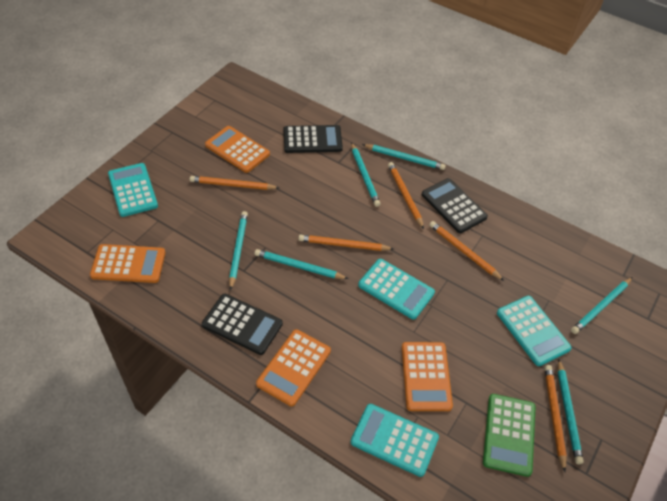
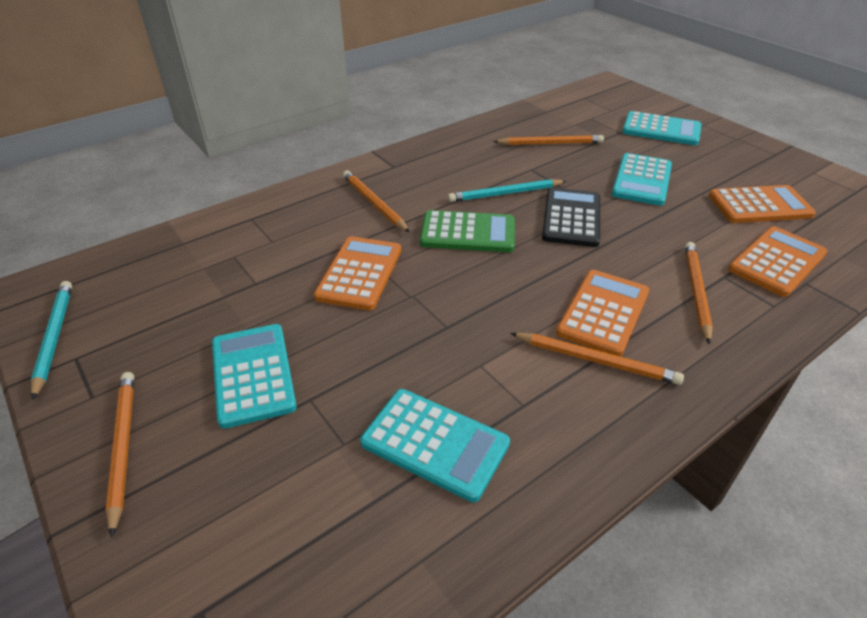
black calculator: [202,294,283,355] [284,125,343,153] [422,178,488,233] = 3 -> [542,188,600,247] = 1
turquoise pencil: [229,211,248,290] [255,249,349,279] [351,142,380,207] [362,144,446,170] [557,359,584,464] [571,277,633,334] = 6 -> [31,281,72,400] [448,179,566,202] = 2

